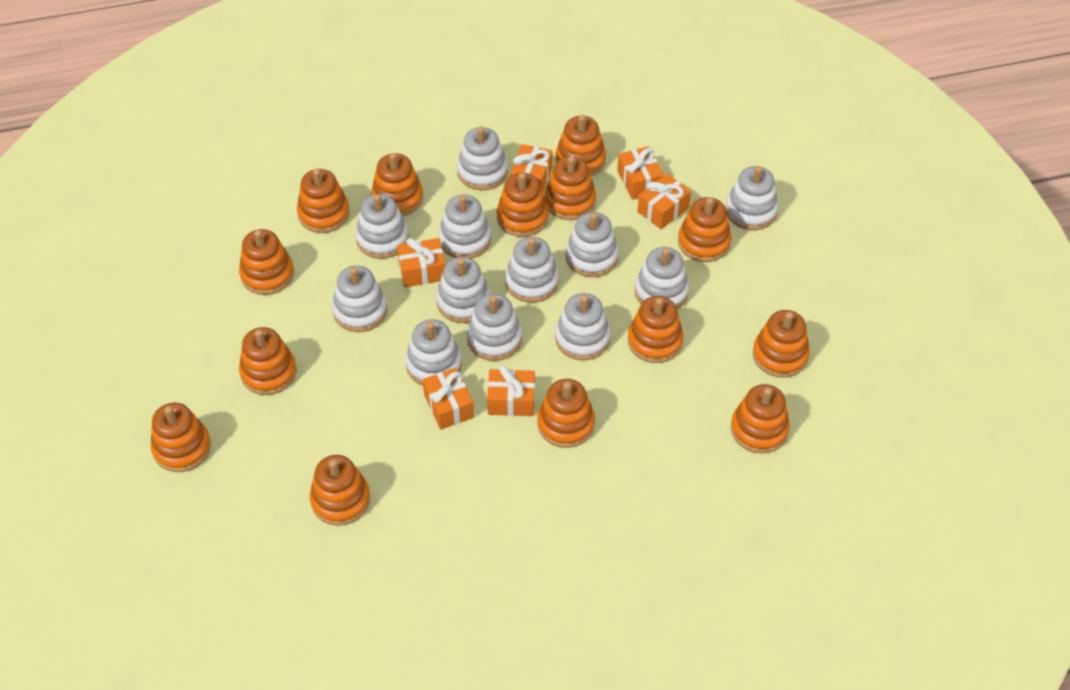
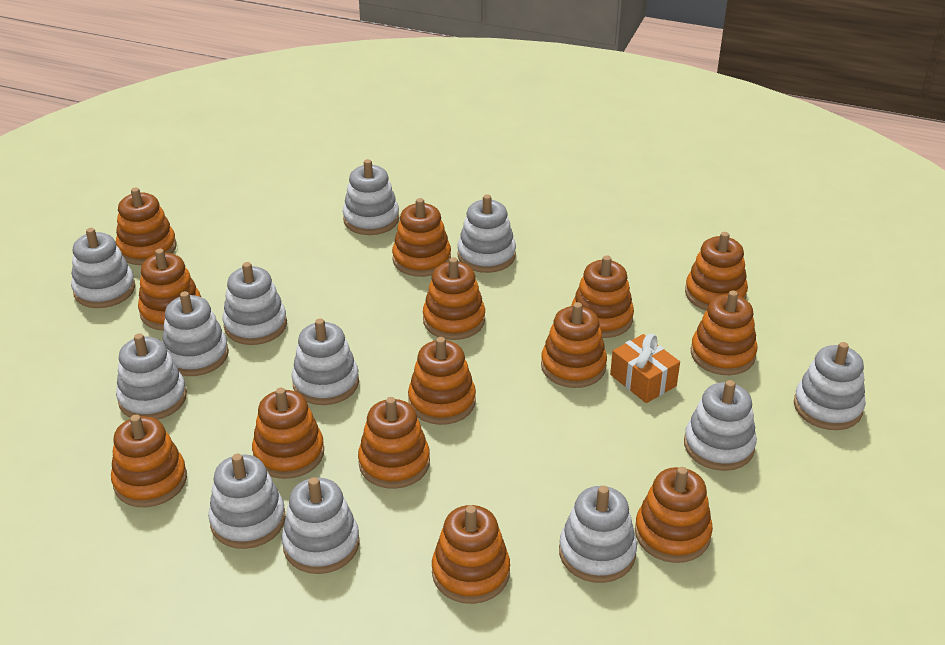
orange gift: [397,238,445,287] [423,368,474,429] [487,365,535,416] [510,144,552,192] [617,146,664,200] [637,174,691,229] = 6 -> [610,334,680,403] = 1

